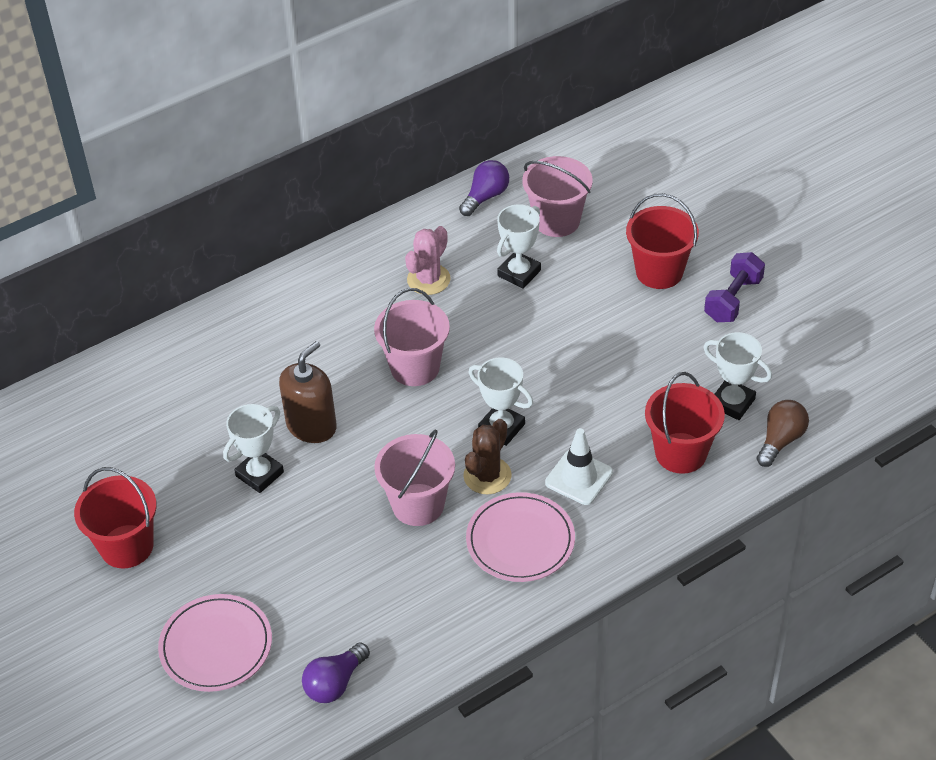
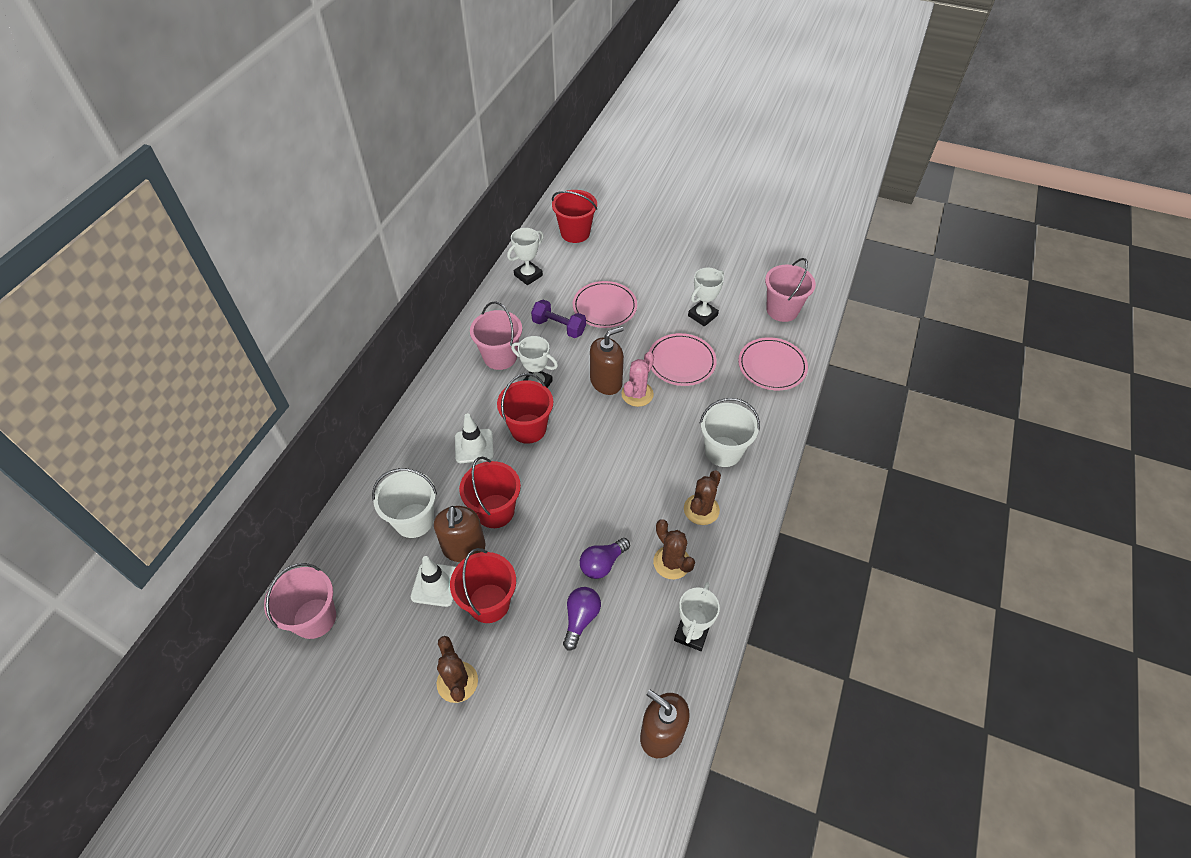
brown cactus: [463,419,512,494] = 1 -> [437,636,478,703] [653,519,695,579] [684,470,721,525] = 3
brown light bulb: [757,400,809,467] = 1 -> none = 0
brown soap dispenser: [279,341,337,443] = 1 -> [434,506,486,562] [590,326,624,395] [640,690,690,758] = 3
pink plate: [158,594,272,692] [466,492,575,582] = 2 -> [573,281,637,328] [649,333,717,386] [738,337,808,390] = 3
red bucket: [74,467,157,568] [626,193,699,289] [645,372,725,474] = 3 -> [450,548,516,623] [459,457,521,528] [497,373,553,444] [552,190,597,243] = 4
white bucket: none = 0 -> [372,468,437,538] [700,398,760,467] = 2
white traffic cone: [545,428,613,505] = 1 -> [411,556,456,607] [455,413,494,463] = 2

